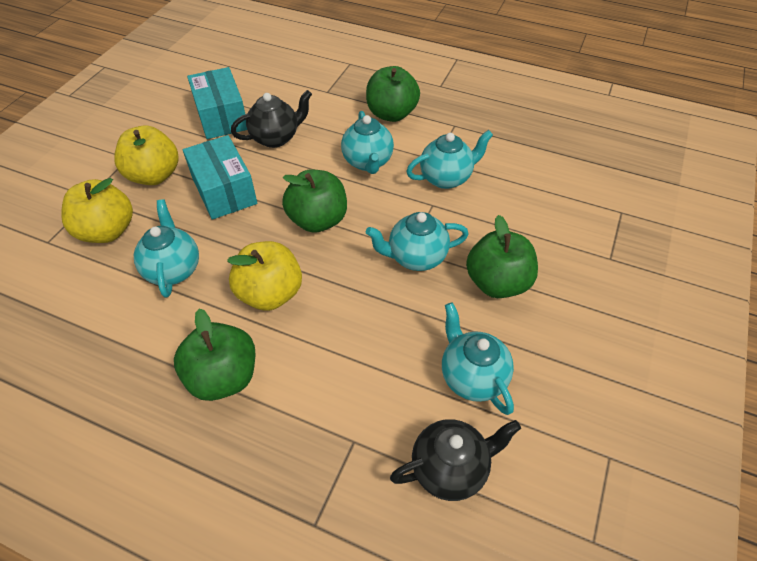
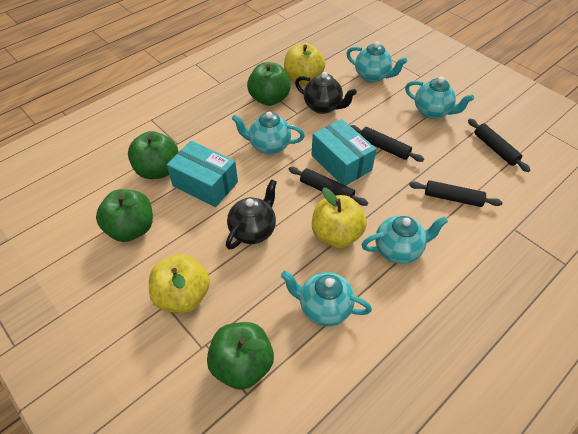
black rolling pin: none = 0 -> [288,167,368,206] [350,125,424,162] [409,180,503,207] [468,119,530,172] = 4

